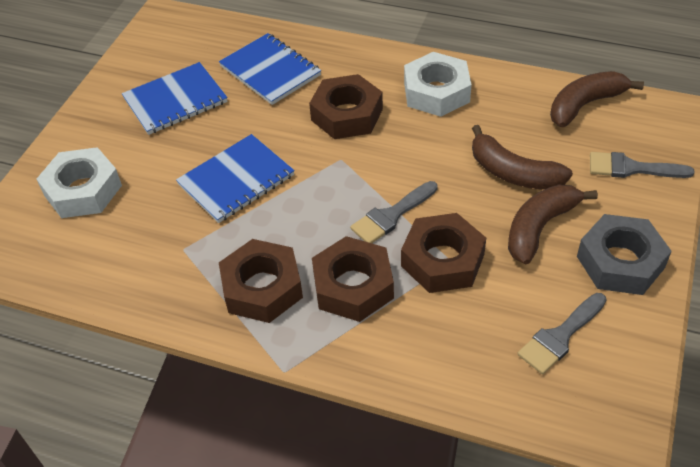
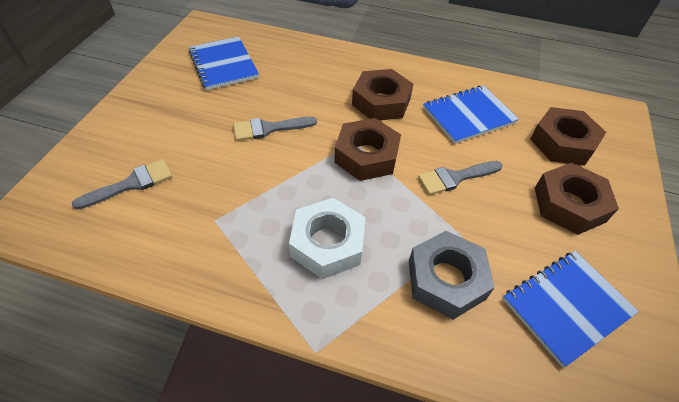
brown banana: [472,125,573,190] [508,184,598,264] [550,71,644,127] = 3 -> none = 0
white nut: [37,147,122,218] [404,52,472,117] = 2 -> [289,198,365,279] = 1

